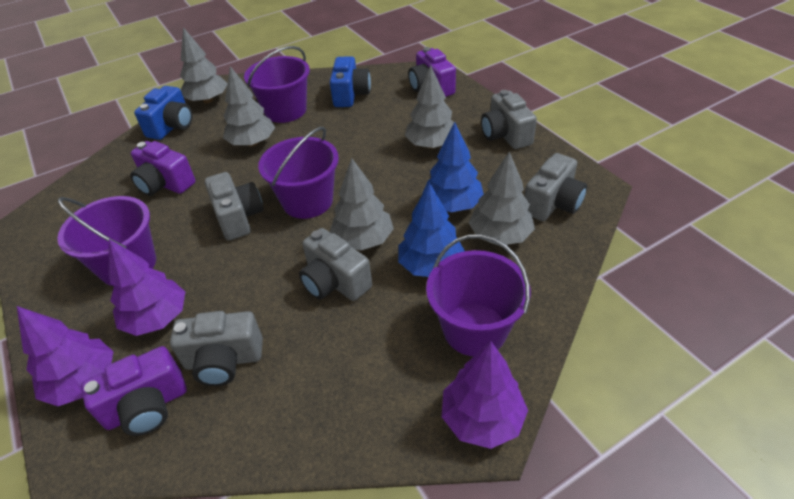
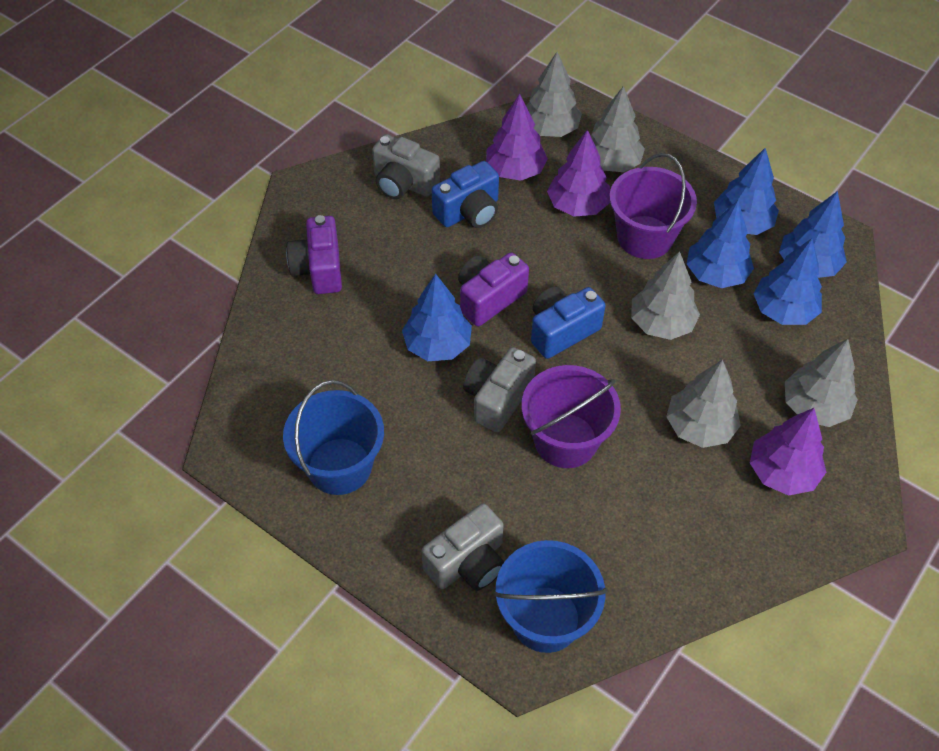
blue bucket: none = 0 -> [283,380,384,495] [494,540,607,653] = 2
blue tree: [398,182,465,277] [422,122,484,212] = 2 -> [402,274,472,361] [687,201,754,288] [714,148,779,235] [753,238,822,325] [779,191,847,278] = 5
grey camera: [170,311,263,386] [205,172,264,241] [299,228,372,301] [481,90,537,149] [525,153,587,221] = 5 -> [372,134,440,199] [422,503,504,591] [463,347,536,433] = 3
purple bucket: [57,196,156,286] [244,46,310,123] [258,127,339,219] [426,234,531,356] = 4 -> [522,365,621,468] [610,153,697,259] = 2
purple camera: [81,346,187,436] [130,141,195,196] [408,47,456,97] = 3 -> [286,215,342,294] [458,252,529,326] = 2

